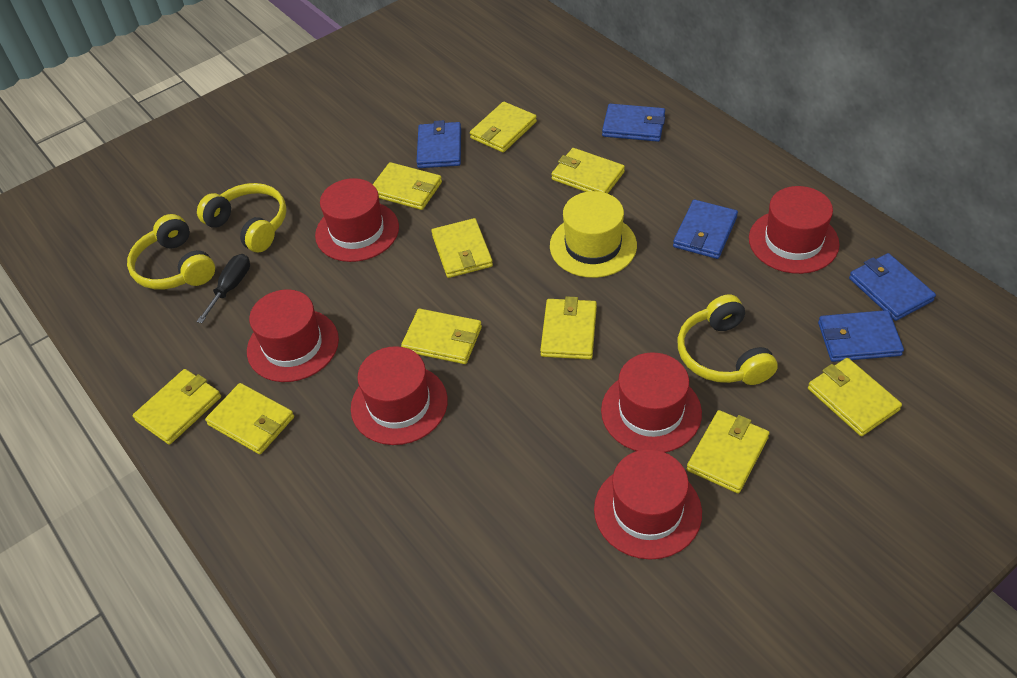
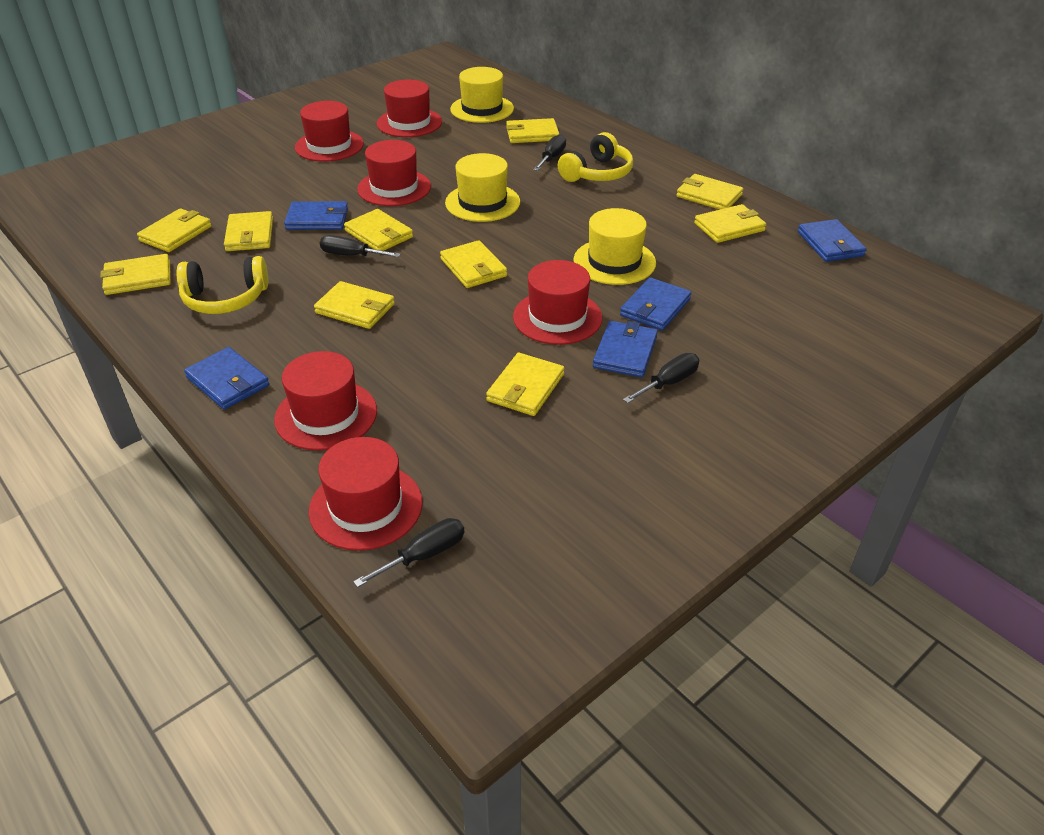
black screwdriver: [196,254,250,323] = 1 -> [320,235,400,257] [353,518,465,588] [533,134,566,171] [623,353,700,403] = 4
yellow hat: [550,191,637,278] = 1 -> [445,153,520,222] [450,67,514,123] [573,208,656,285] = 3
yellow headphones: [127,214,215,290] [197,183,287,253] [678,294,778,385] = 3 -> [176,256,268,314] [558,132,633,182] = 2

